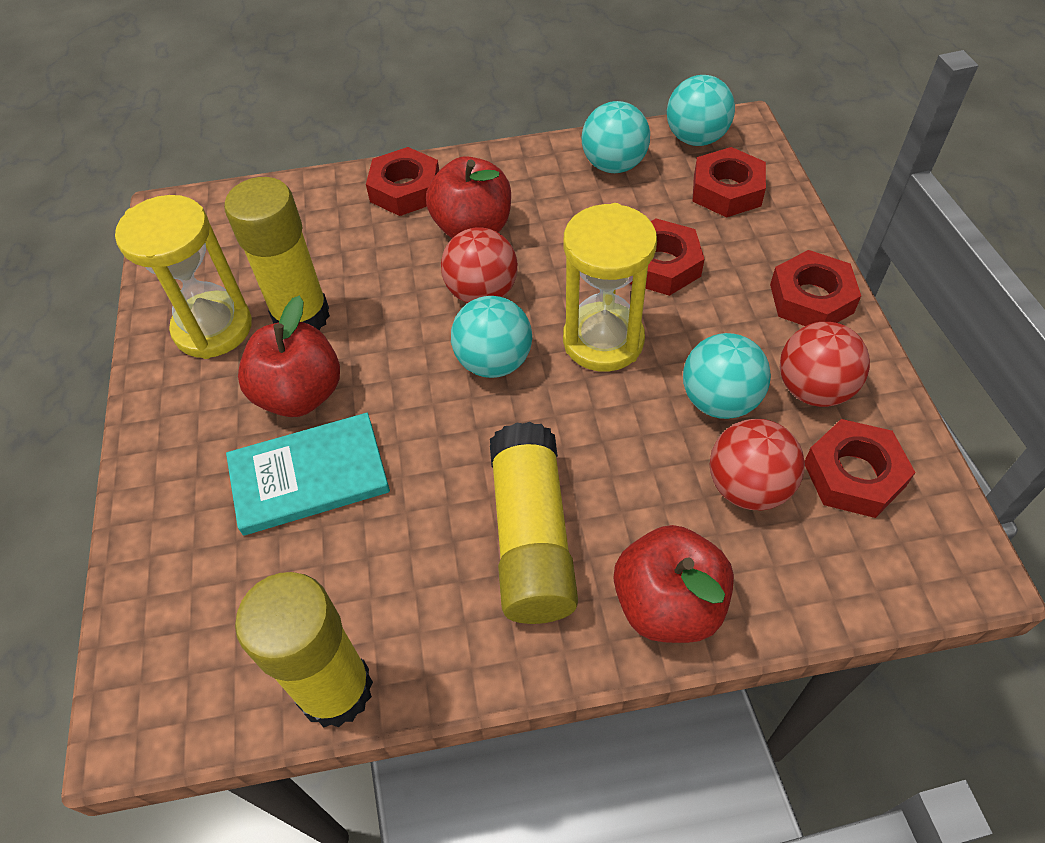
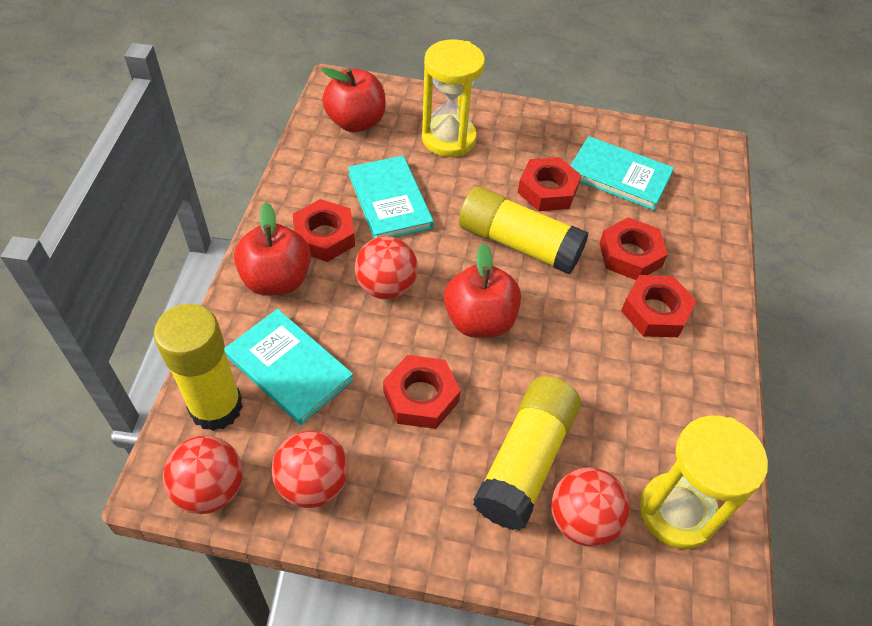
red ball: [441,227,518,303] [710,419,805,510] [780,322,870,407] = 3 -> [163,436,243,514] [272,431,349,508] [355,236,418,300] [551,467,630,547] = 4
turquoise ball: [451,296,532,378] [582,101,650,173] [667,75,735,146] [683,333,771,419] = 4 -> none = 0
turquoise book: [226,413,390,535] = 1 -> [224,309,354,425] [348,156,434,238] [570,136,674,210] = 3

